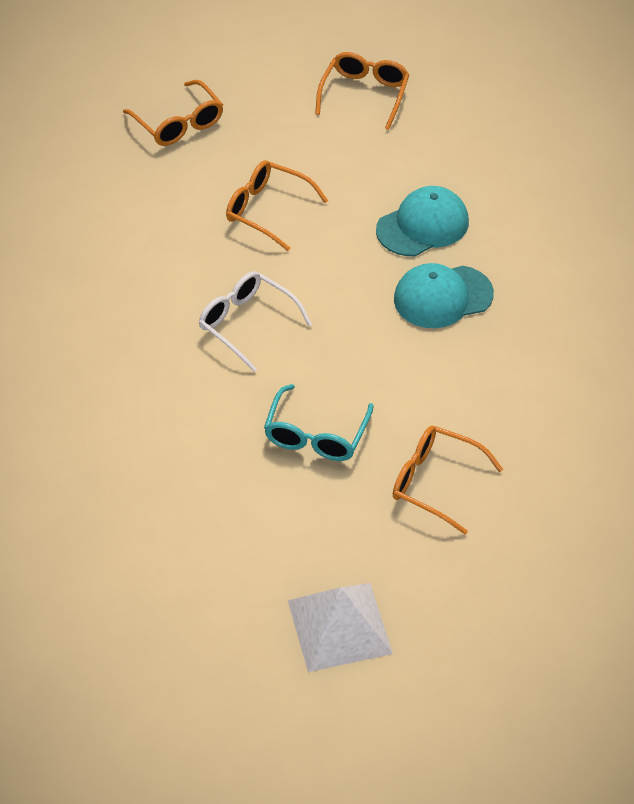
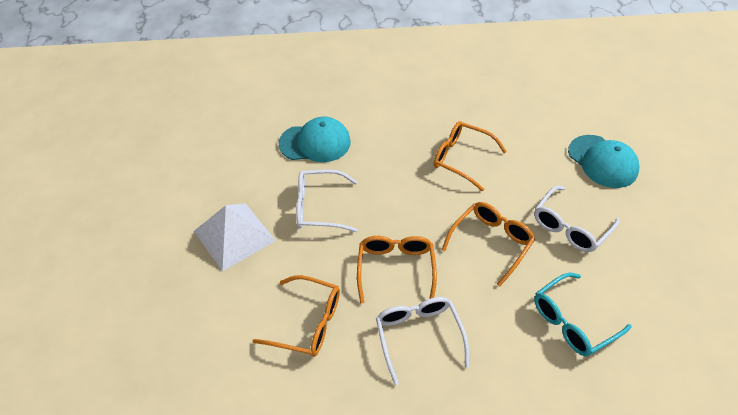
white glasses: [199,271,312,372] = 1 -> [296,170,358,232] [376,297,469,385] [534,186,619,252] = 3

